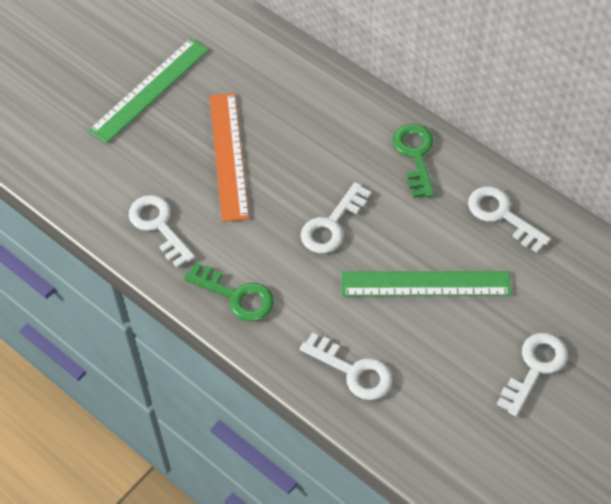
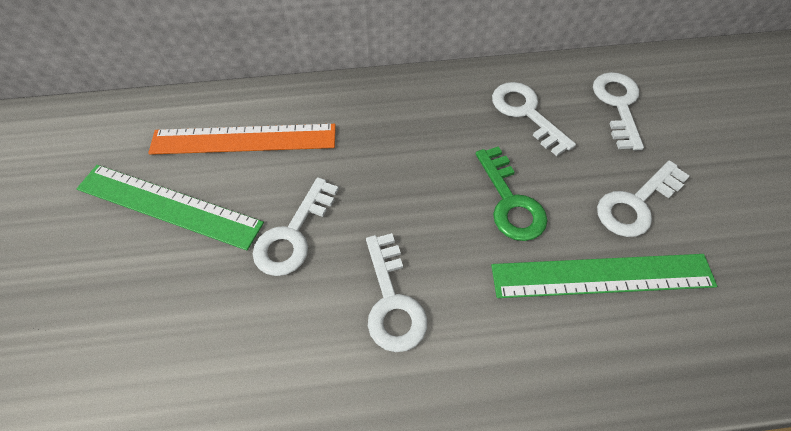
green key: [184,263,274,321] [393,124,434,198] = 2 -> [476,146,548,241] = 1

